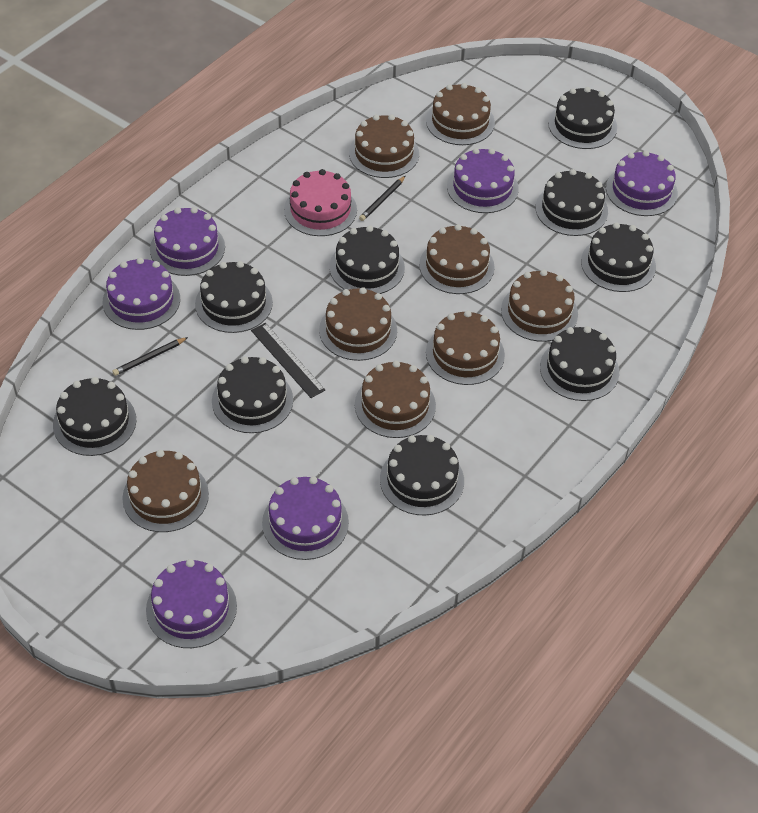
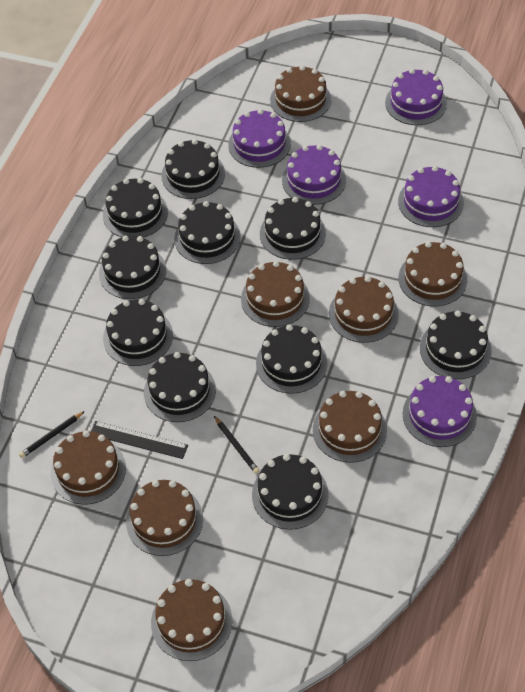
black cake: [53,377,136,456] [195,261,273,333] [212,356,293,433] [330,226,405,294] [380,435,464,516] [536,169,608,236] [540,326,619,401] [548,87,617,149] [581,223,656,292] = 9 -> [99,235,166,299] [103,178,168,238] [103,299,173,366] [144,352,216,422] [161,139,225,199] [174,201,241,264] [252,454,329,530] [256,324,327,394] [260,197,326,260] [420,310,492,379] = 10
pink cake: [284,169,357,236] = 1 -> none = 0
purple cake: [102,258,180,330] [146,559,237,648] [150,207,225,276] [262,476,349,560] [447,148,519,213] [606,151,678,216] = 6 -> [228,109,291,168] [282,145,346,205] [385,69,447,125] [398,166,464,227] [403,376,477,447] = 5

